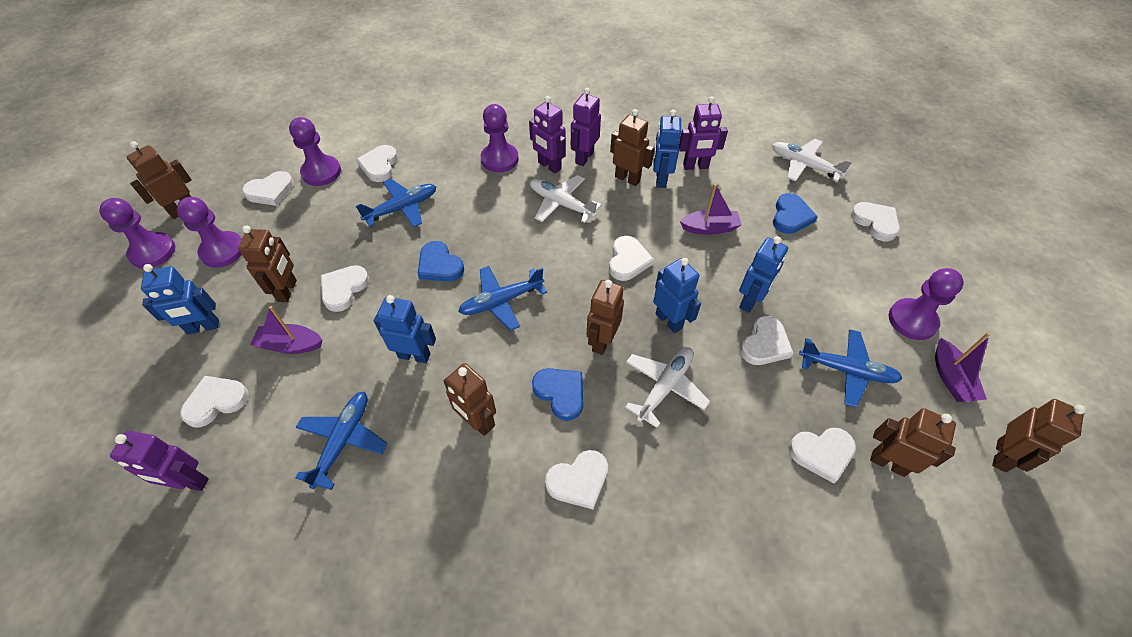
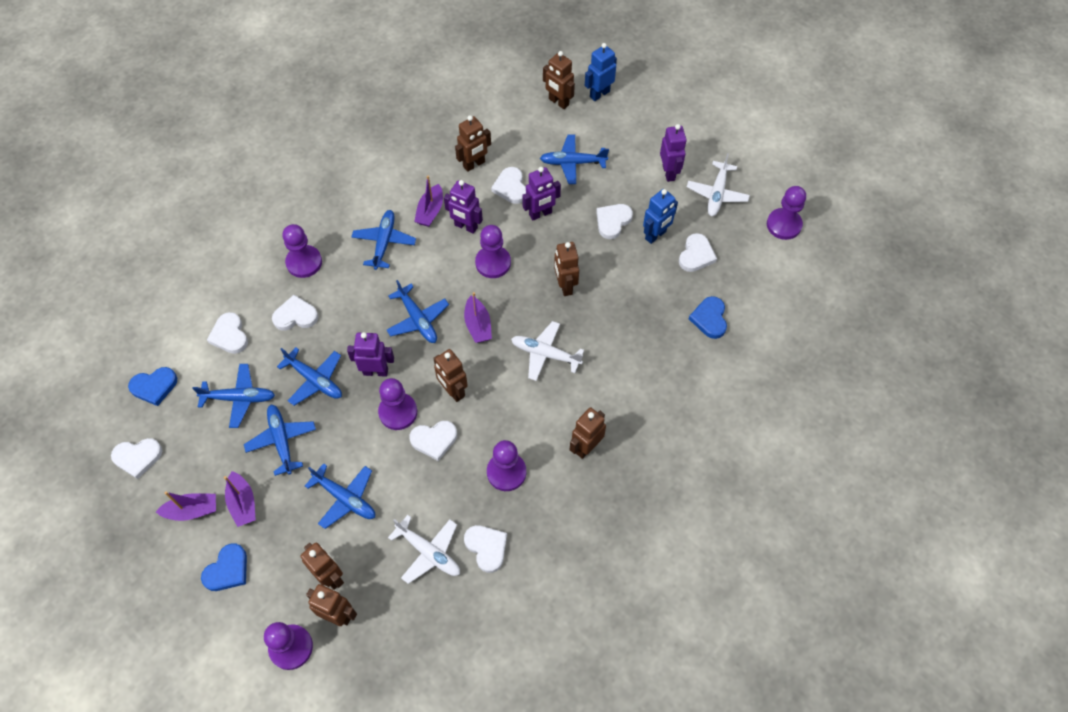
blue plane: [295,391,388,490] [356,179,436,228] [458,266,547,331] [799,329,902,408] = 4 -> [192,364,275,428] [244,405,316,476] [277,347,342,406] [305,463,375,529] [351,210,416,270] [387,280,449,343] [540,135,609,184] = 7
blue robot: [141,264,219,334] [374,295,436,363] [653,110,681,188] [653,258,701,333] [739,236,788,313] = 5 -> [585,43,617,101] [643,189,678,244] = 2
purple boat: [250,306,322,354] [680,184,742,235] [935,332,990,402] = 3 -> [156,491,216,521] [224,471,256,527] [414,175,443,227] [464,292,492,343] = 4
purple pawn: [99,198,175,269] [177,197,242,268] [289,117,341,186] [481,104,519,172] [889,268,964,340] = 5 -> [264,622,313,670] [282,224,322,278] [378,378,417,430] [475,225,511,278] [487,440,526,491] [767,186,806,240] = 6
white heart: [180,376,249,428] [242,171,294,206] [321,265,369,312] [356,145,398,182] [545,450,608,510] [609,236,654,281] [740,316,794,365] [788,428,856,483] [851,202,900,241] = 9 -> [111,438,162,479] [207,312,248,354] [272,295,318,331] [410,421,457,461] [464,525,507,573] [491,167,526,204] [596,204,633,239] [679,233,717,272] = 8

